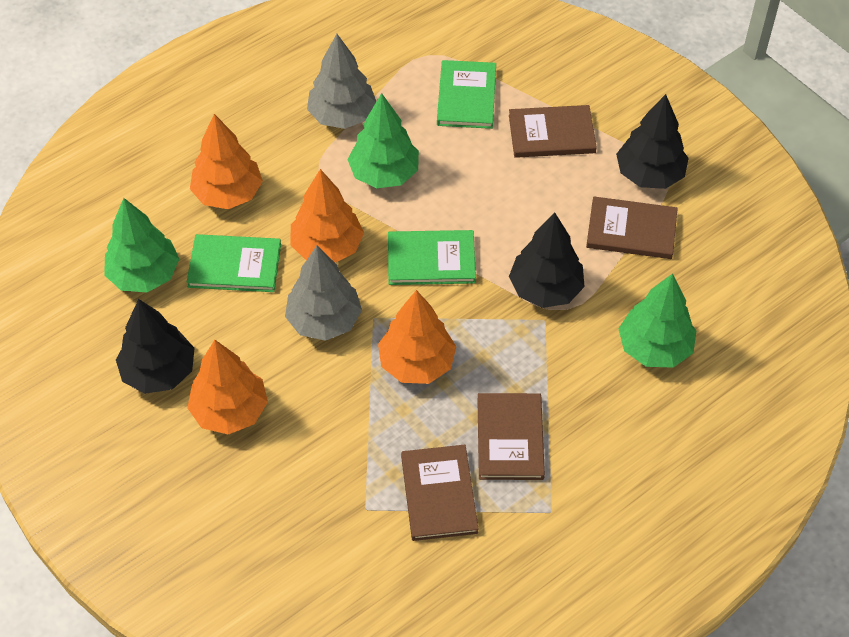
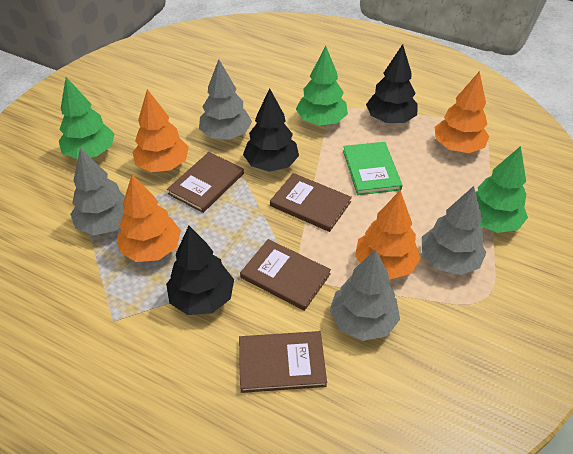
green book: [187,234,281,292] [388,230,476,285] [437,60,496,129] = 3 -> [343,142,402,195] = 1
grey tree: [285,246,362,341] [307,34,376,129] = 2 -> [70,148,125,235] [199,59,252,140] [329,249,400,341] [422,186,487,275] = 4

